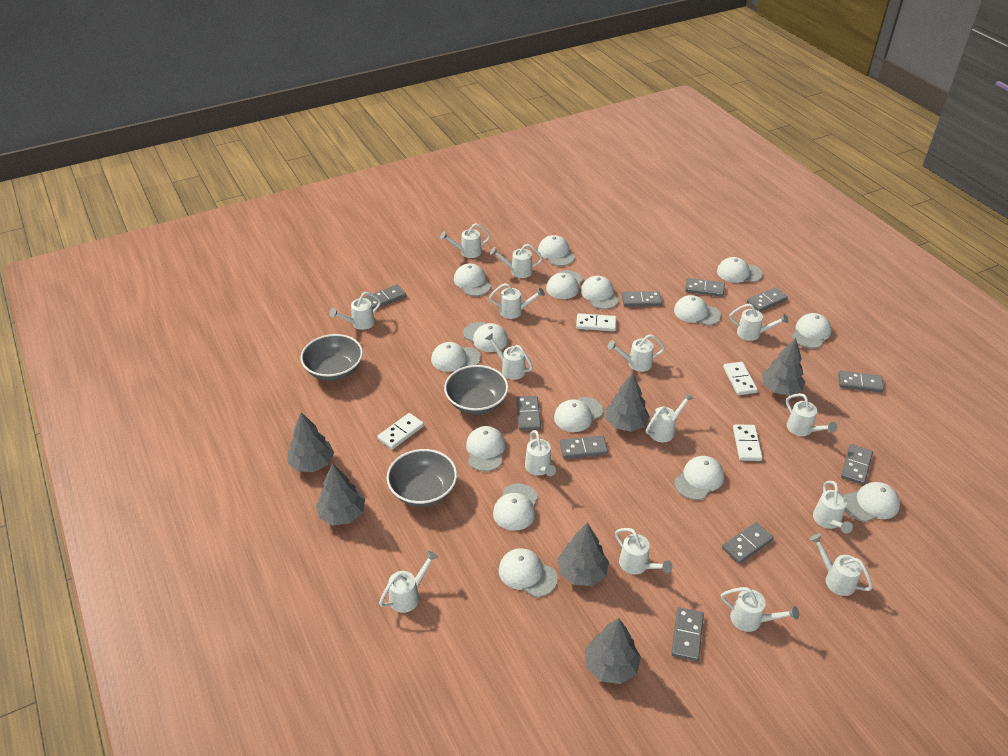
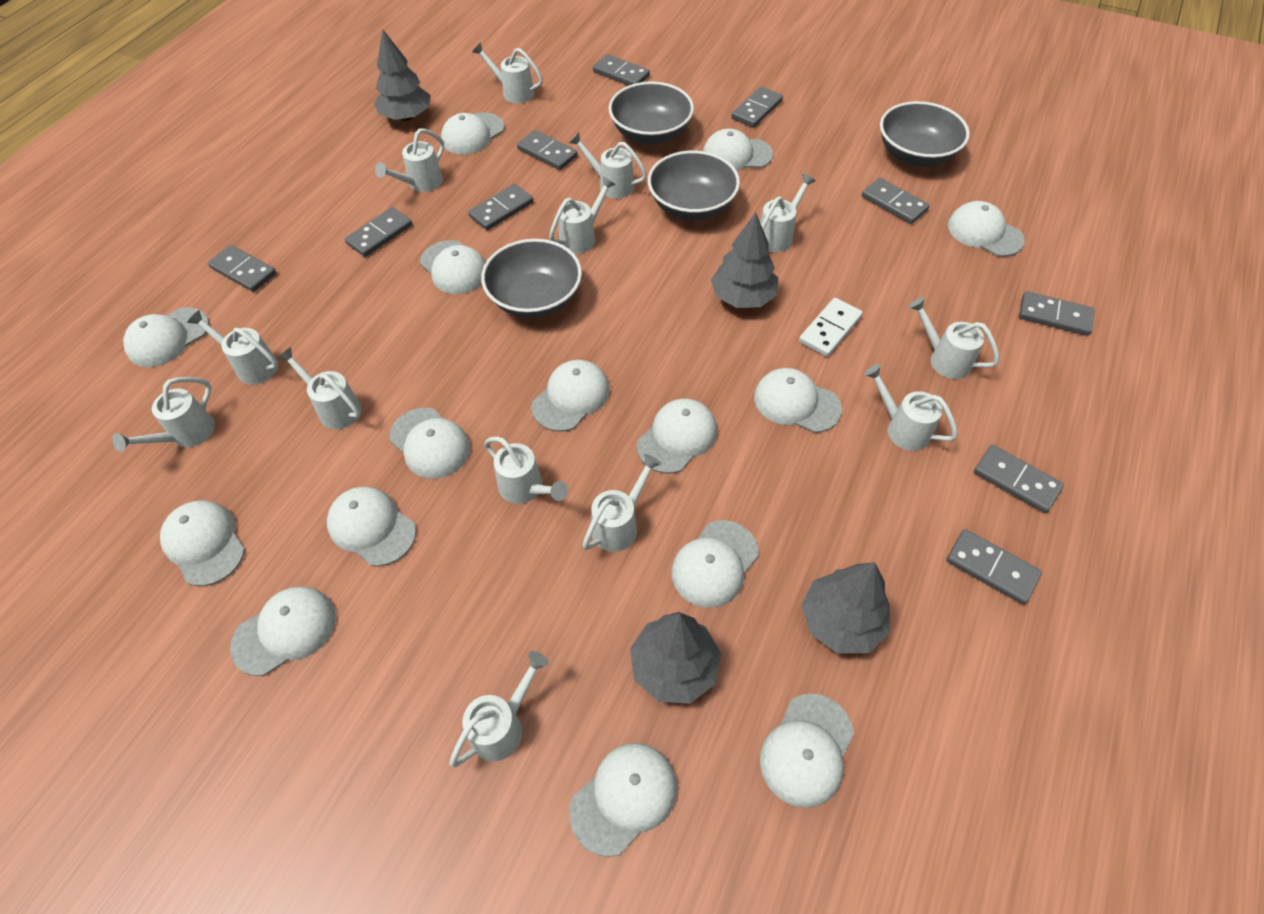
grey bowl: [301,334,363,381] [387,449,457,507] [444,365,508,415] = 3 -> [481,239,582,318] [608,81,694,144] [648,151,740,220] [880,101,970,166] = 4
grey tree: [287,412,334,472] [316,463,365,525] [557,523,609,586] [585,618,641,684] [606,373,650,432] [762,338,805,396] = 6 -> [374,30,431,121] [630,612,721,703] [711,213,778,308] [801,562,890,654] = 4
white domino: [377,413,424,450] [576,313,616,331] [723,362,758,395] [733,424,763,461] = 4 -> [799,298,863,357] = 1
white watering can: [330,292,381,330] [379,550,438,613] [440,223,490,258] [485,333,533,380] [489,283,545,319] [490,244,543,278] [525,430,556,476] [608,334,665,372] [615,528,673,575] [646,392,694,442] [721,587,799,632] [729,304,788,341] [786,393,837,436] [809,533,873,596] [813,481,853,533] = 15 -> [112,377,215,452] [187,310,278,385] [277,347,362,429] [375,128,444,192] [449,651,549,767] [472,42,543,103] [484,437,568,504] [549,176,616,254] [569,132,647,199] [583,454,661,552] [760,174,816,252] [864,364,958,451] [908,297,999,379] = 13

